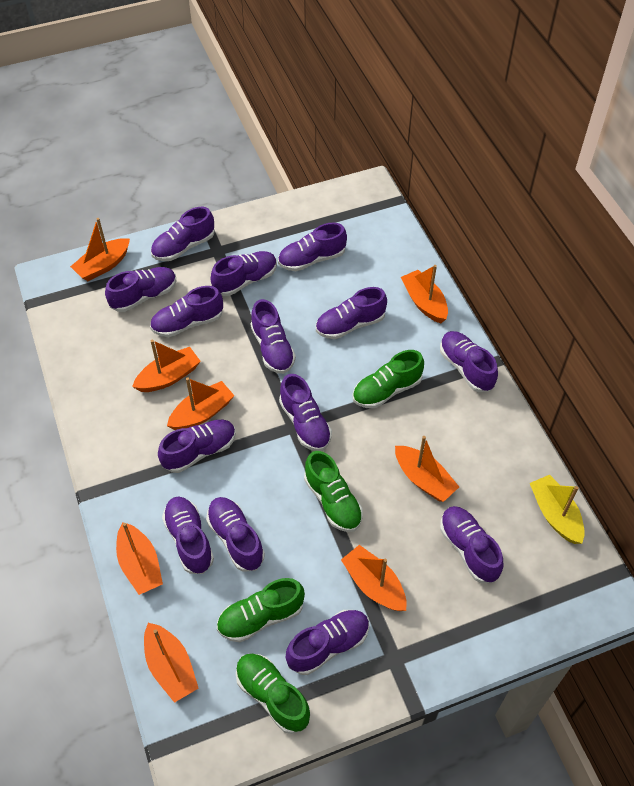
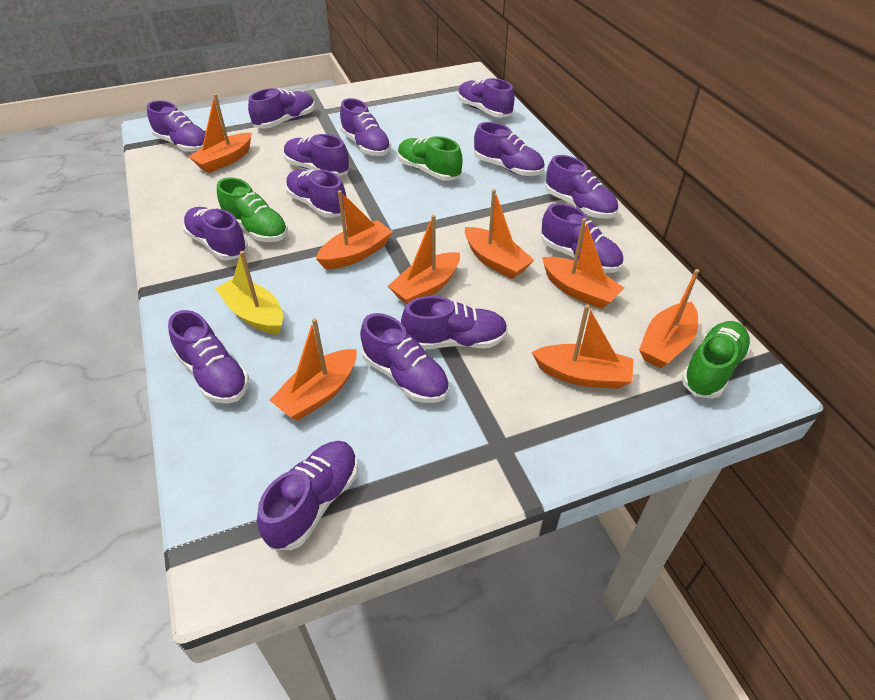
green shoe: [217,578,305,642] [236,654,310,734] [304,451,363,532] [352,350,424,409] = 4 -> [217,177,288,242] [398,136,462,181] [681,321,751,399] = 3

